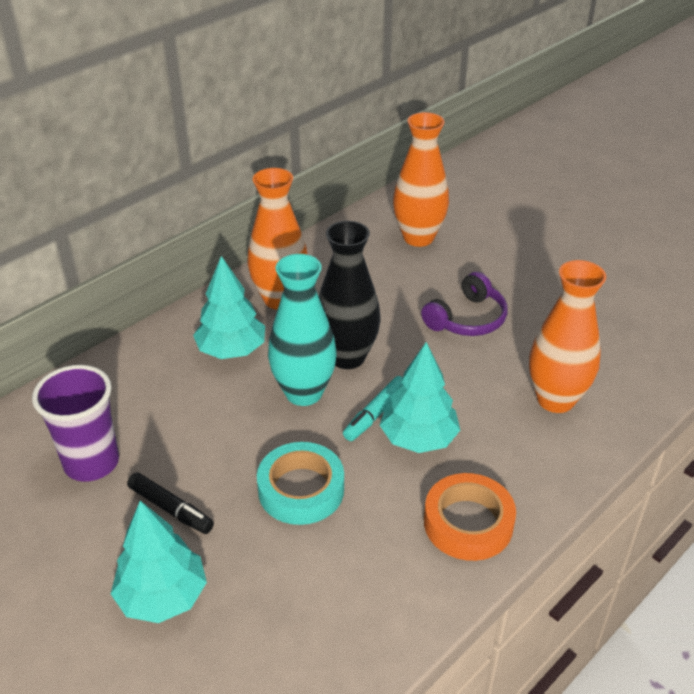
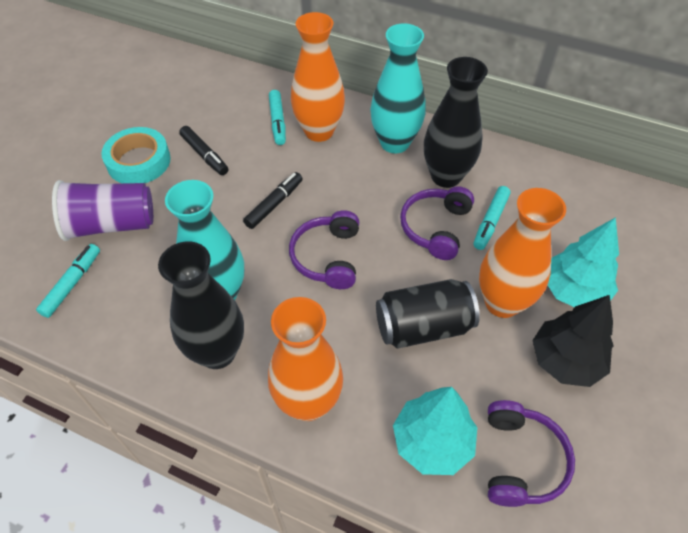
black can: none = 0 -> [376,279,480,349] = 1
black marker: [127,472,214,534] = 1 -> [179,126,228,175] [243,172,303,229] = 2
black tree: none = 0 -> [532,295,614,387] = 1
black vase: [319,221,381,369] = 1 -> [158,241,244,369] [424,57,488,188] = 2
orange tape: [424,473,516,561] = 1 -> none = 0
purple headphones: [421,272,508,336] = 1 -> [289,210,359,289] [400,186,474,260] [488,400,575,507] = 3
turquoise marker: [343,376,403,441] = 1 -> [36,244,100,318] [269,90,286,145] [473,186,511,250] = 3
turquoise tree: [111,501,207,623] [193,256,265,359] [380,342,460,453] = 3 -> [393,387,477,475] [548,217,619,307] = 2
turquoise vase: [268,254,337,406] = 1 -> [165,180,244,300] [370,23,426,153] = 2

